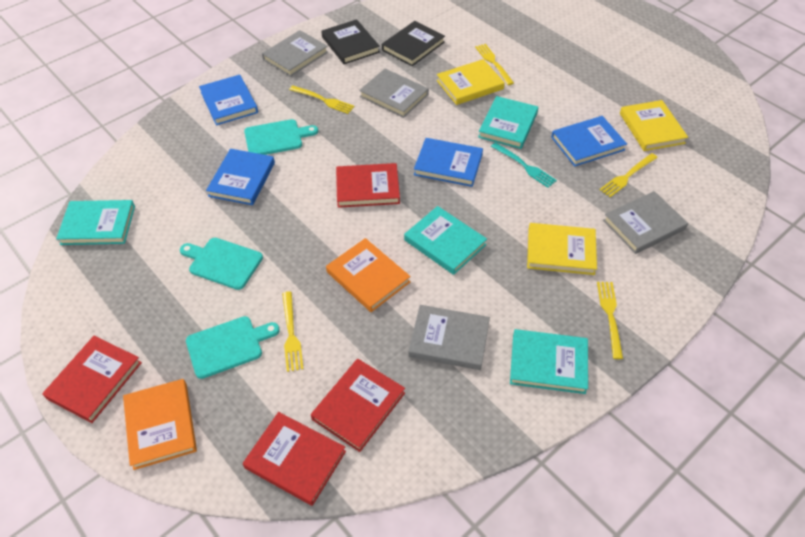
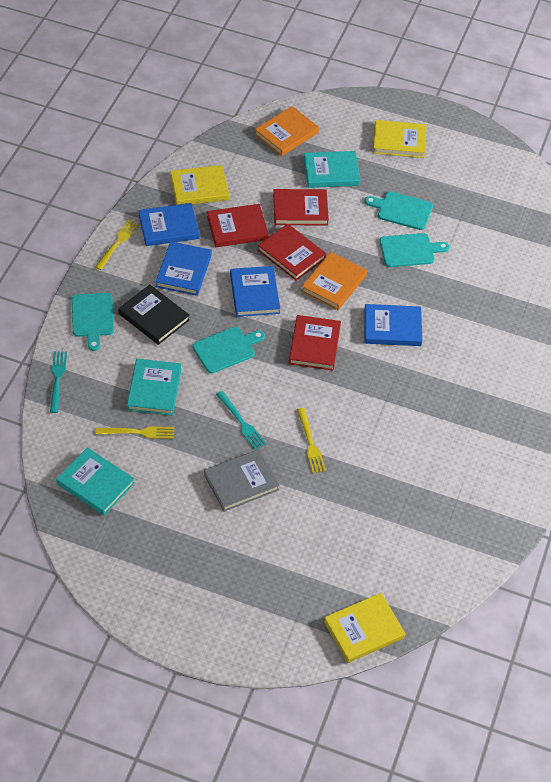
black book: [321,19,380,64] [382,21,445,66] = 2 -> [118,285,190,345] = 1
grey book: [262,30,328,77] [359,69,429,118] [408,305,490,370] [603,191,688,254] = 4 -> [204,449,280,512] = 1
turquoise book: [56,200,135,245] [404,206,487,275] [478,96,538,149] [510,329,588,394] = 4 -> [56,447,135,515] [127,359,182,416] [304,151,361,188] = 3
turquoise cutting board: [180,238,263,290] [186,316,280,379] [244,119,318,155] = 3 -> [72,293,114,351] [192,327,265,374] [365,191,433,230] [379,233,449,267] = 4
turquoise fork: [491,142,557,188] = 1 -> [50,351,67,413] [216,391,266,450] = 2
yellow fork: [282,291,303,372] [289,86,354,114] [475,44,514,85] [597,282,623,359] [600,153,658,197] = 5 -> [95,220,139,270] [96,427,174,439] [297,408,326,473] = 3

